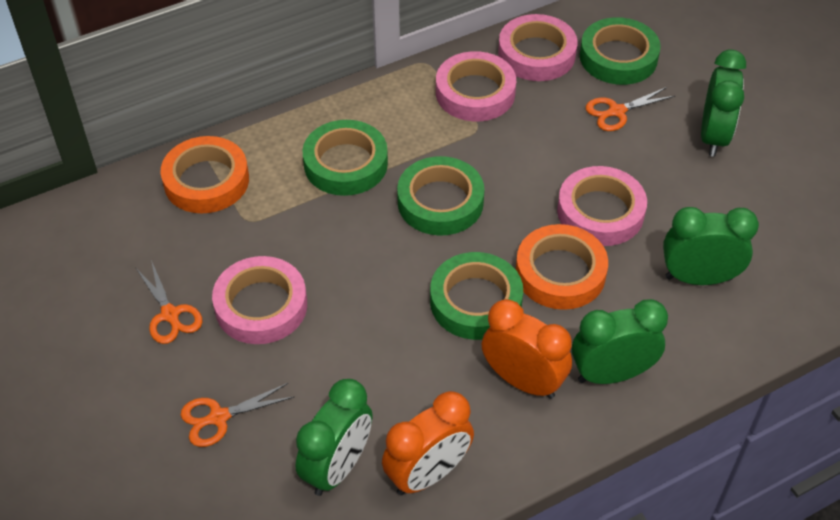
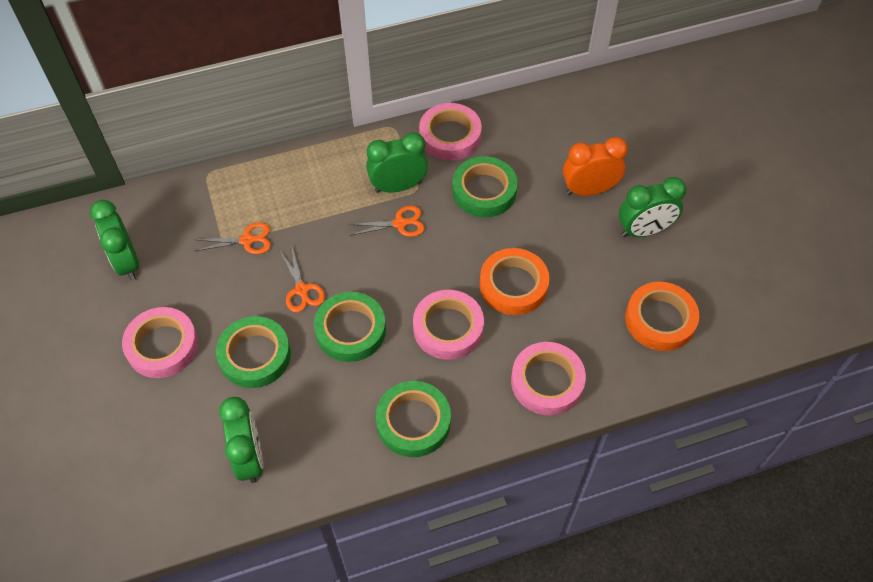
orange clock: [382,391,474,495] [482,299,572,399] = 2 -> [563,137,628,196] = 1

